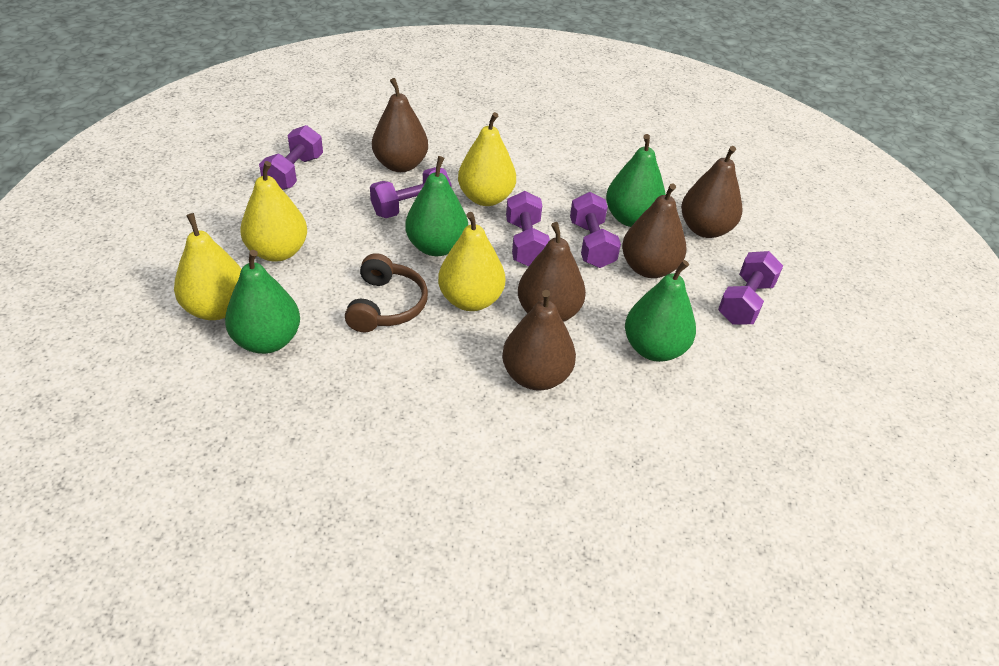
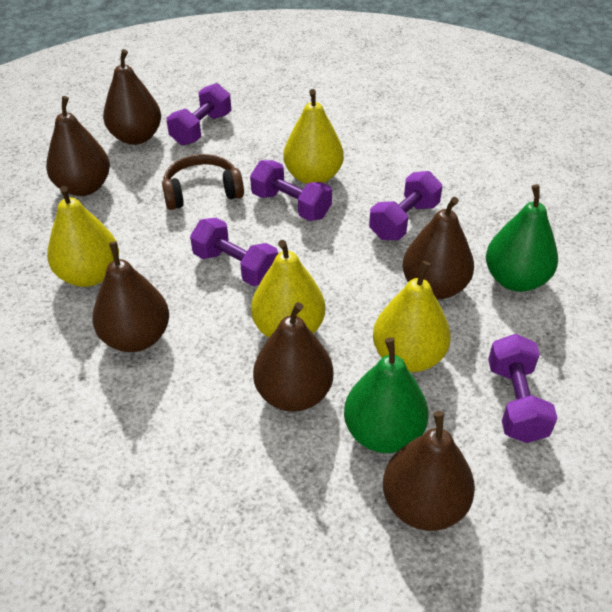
brown pear: [372,78,428,172] [502,290,576,391] [518,222,586,322] [622,183,686,278] [681,146,742,238] = 5 -> [46,96,110,196] [92,242,169,352] [103,49,161,145] [253,302,333,412] [383,411,475,531] [403,197,474,299] = 6
green pear: [225,250,300,354] [405,156,468,256] [606,134,666,227] [625,260,696,362] = 4 -> [344,337,429,453] [486,184,558,292] = 2

